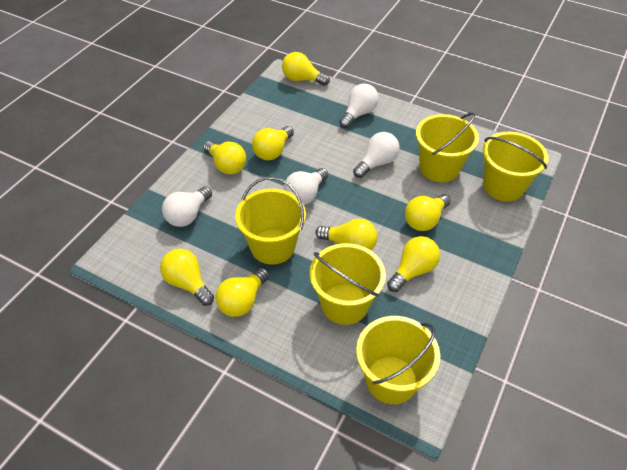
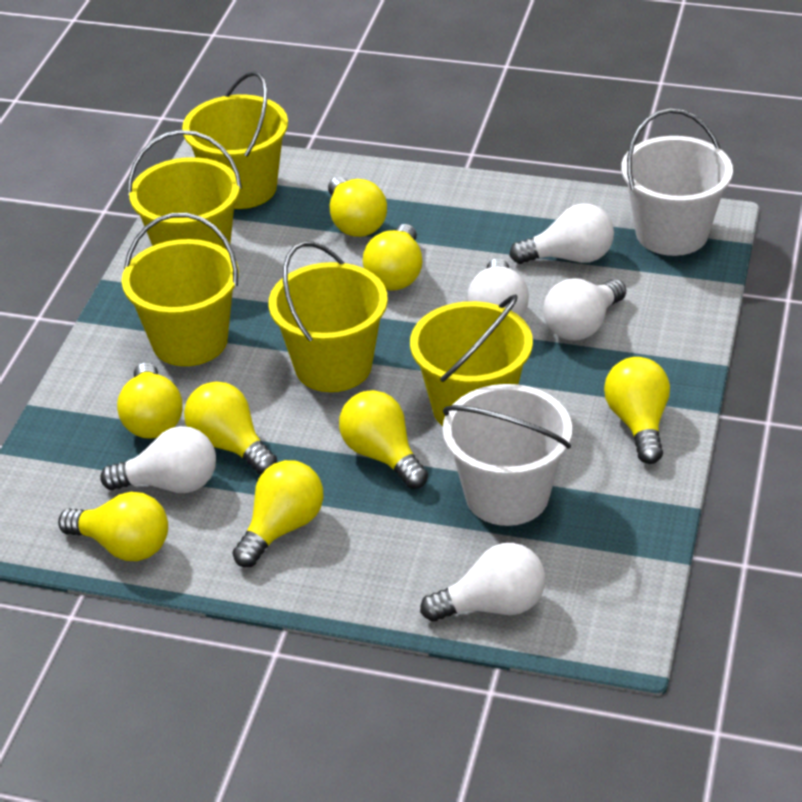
white bucket: none = 0 -> [442,384,572,526] [621,109,733,256] = 2
white light bulb: [162,187,212,227] [284,168,328,205] [339,83,379,128] [353,132,400,178] = 4 -> [100,426,216,493] [420,543,545,622] [467,258,529,317] [509,203,614,264] [543,278,626,340] = 5

